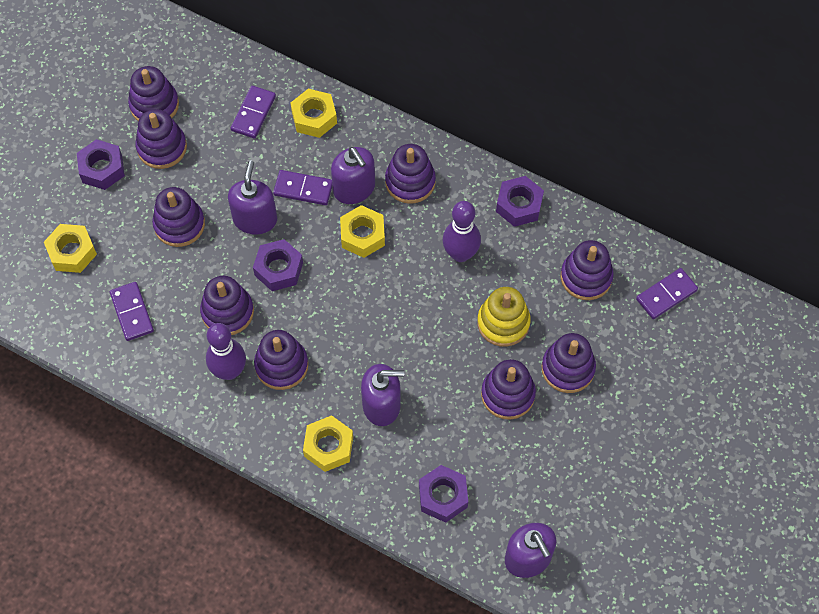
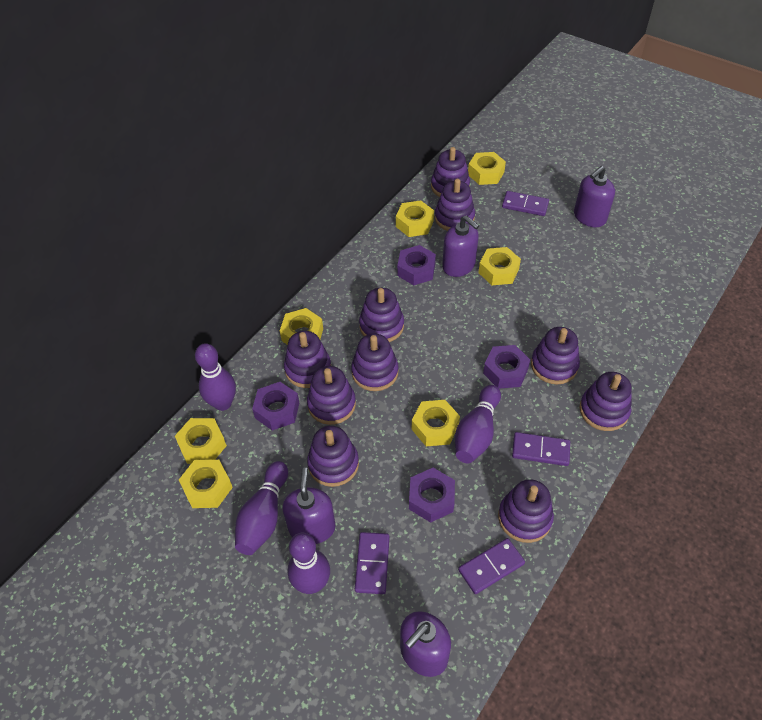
purple bowling pin: [206,323,246,380] [443,201,481,262] = 2 -> [195,343,236,411] [235,461,288,555] [288,533,330,594] [455,385,501,463] = 4
purple stacking toy: [128,66,179,121] [136,109,187,169] [152,187,205,247] [200,276,254,335] [254,330,308,390] [385,144,436,204] [481,359,536,420] [541,333,596,393] [561,240,614,300] = 9 -> [284,331,331,388] [307,366,356,425] [307,426,359,487] [351,334,399,391] [359,288,404,342] [431,147,470,197] [435,179,475,231] [498,479,554,543] [531,327,580,384] [579,372,632,431] = 10
yellow nut: [44,224,97,273] [291,89,337,138] [303,415,353,472] [340,205,385,258] = 4 -> [175,418,227,464] [179,460,233,508] [280,308,323,345] [396,200,434,237] [412,400,460,446] [468,152,506,185] [478,247,521,285] = 7
yellow stacking toy: [477,287,531,347] = 1 -> none = 0

